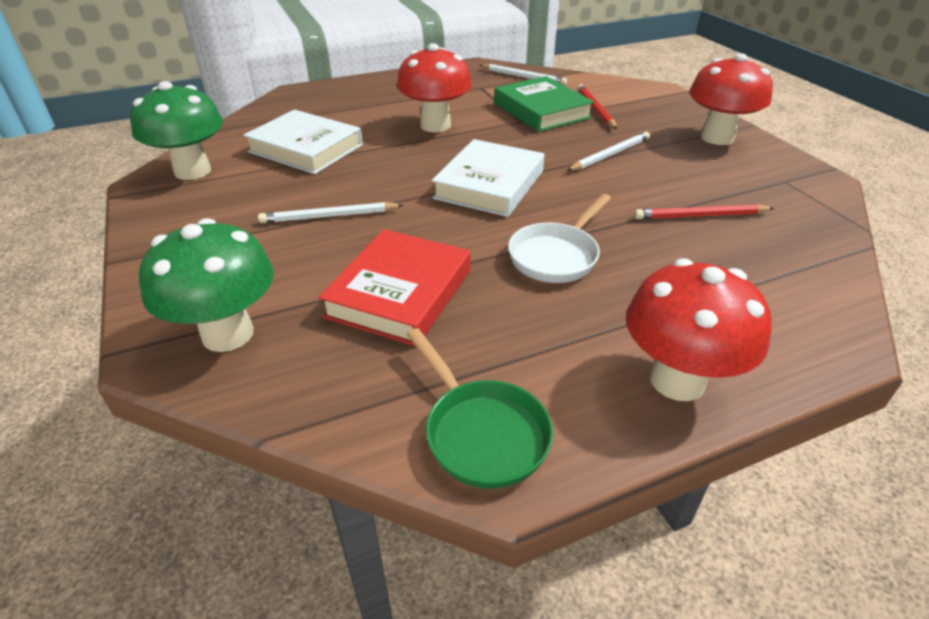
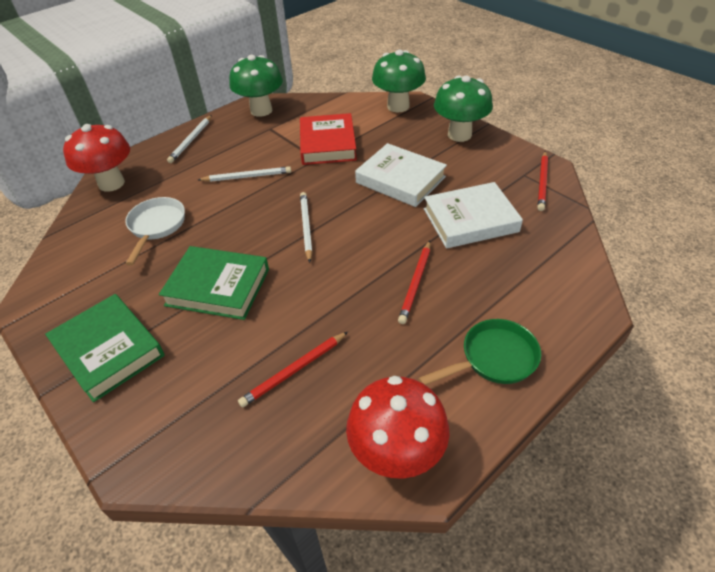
green book: [494,76,594,132] = 1 -> [45,294,165,402] [159,246,269,320] = 2
green mushroom: [130,81,223,180] [139,218,274,352] = 2 -> [229,55,283,117] [372,50,426,113] [434,76,493,142] = 3
red mushroom: [397,43,472,133] [626,258,772,401] [689,53,773,145] = 3 -> [63,124,130,192] [346,376,449,479] = 2
red pencil: [577,84,617,129] [634,204,774,219] = 2 -> [238,332,348,408] [398,241,430,324] [537,151,548,211] = 3

